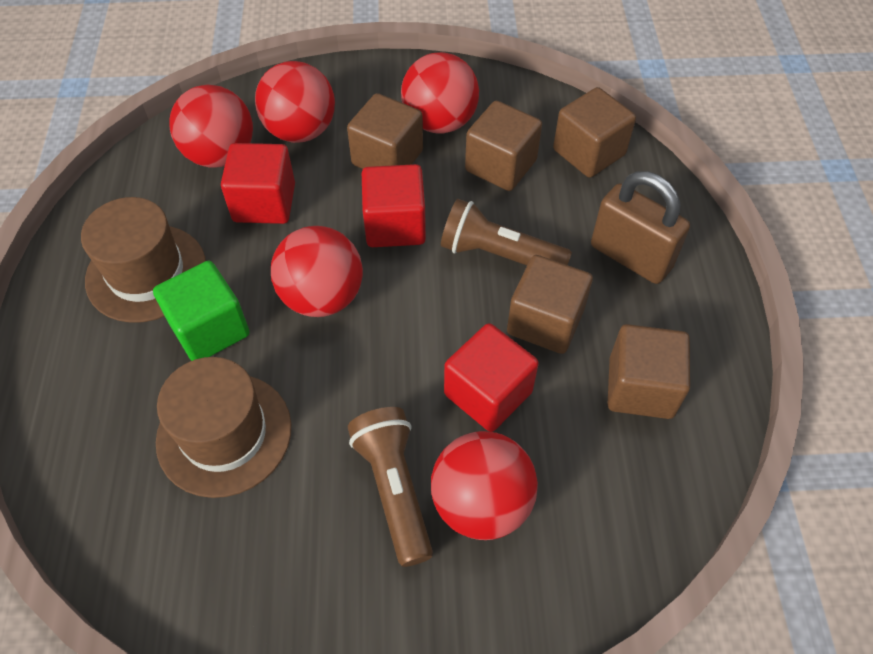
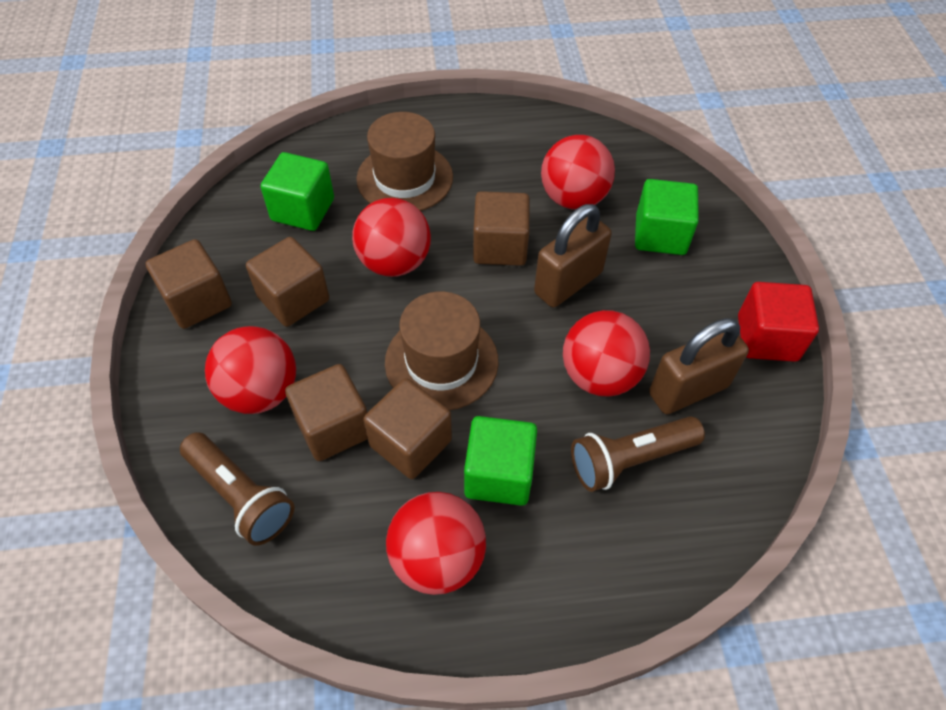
brown padlock: [591,171,690,284] = 1 -> [534,204,612,308] [649,318,749,414] = 2
green cube: [153,261,250,361] = 1 -> [260,152,334,231] [464,416,537,506] [635,179,699,255] = 3
red cube: [221,143,295,224] [362,164,426,247] [444,323,539,432] = 3 -> [738,282,819,362] = 1

